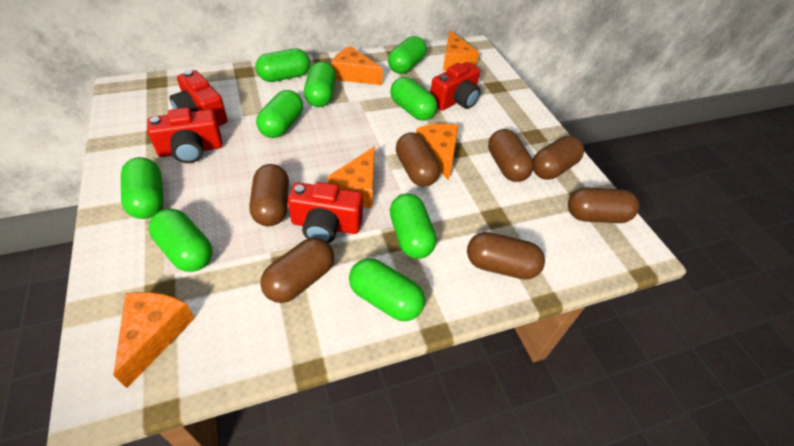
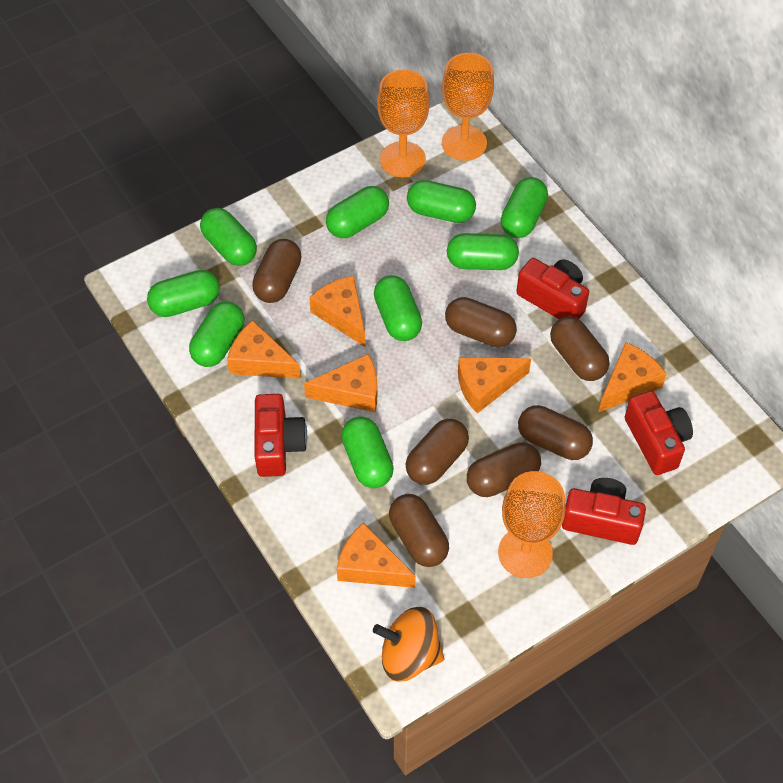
orange cheese: [113,292,195,388] [327,146,375,208] [331,46,383,85] [416,124,459,181] [443,30,479,71] = 5 -> [227,320,301,379] [304,354,377,412] [309,276,365,347] [337,522,416,588] [458,357,531,414] [598,342,666,412] = 6
orange goblet: none = 0 -> [377,69,430,177] [442,53,494,161] [498,471,566,578] = 3
orange spinning top: none = 0 -> [373,607,444,682] = 1

